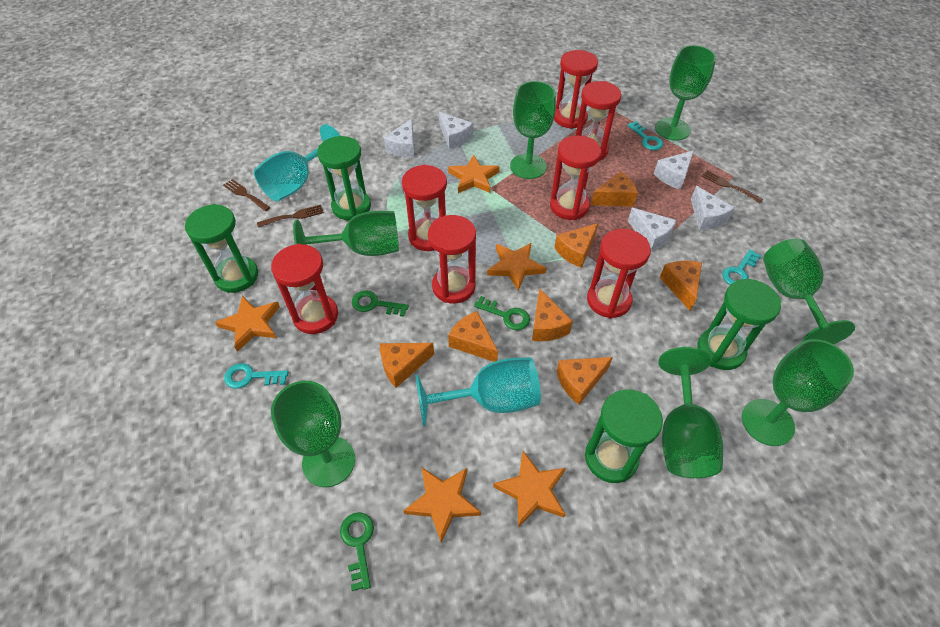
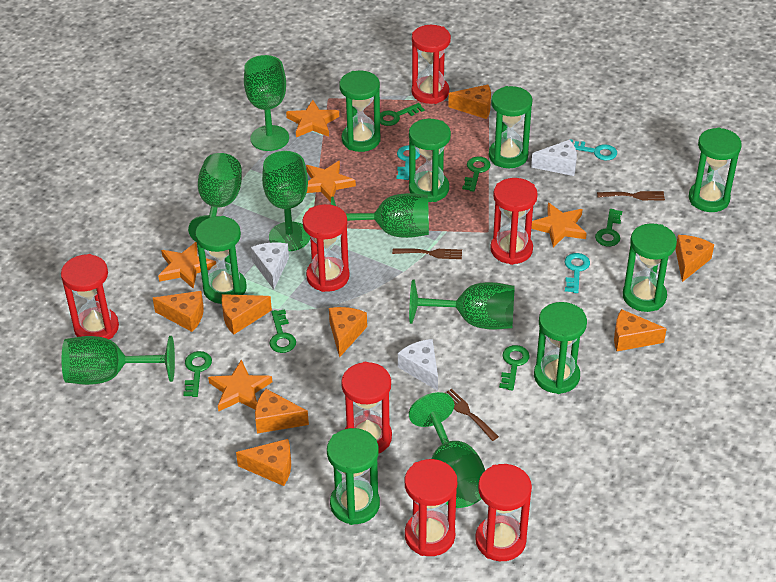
green hourglass: [185,204,258,293] [317,136,371,220] [585,389,663,483] [697,279,781,370] = 4 -> [195,216,247,304] [327,428,380,525] [339,71,381,152] [409,119,451,202] [489,86,532,168] [534,302,587,394] [623,223,677,312] [689,127,742,212] = 8
green key: [340,512,374,591] [352,290,409,317] [474,296,530,330] = 3 -> [183,351,212,397] [269,309,296,353] [380,103,424,126] [462,157,491,192] [499,345,530,391] [595,209,622,246] = 6
orange cheese: [380,343,434,388] [448,311,498,362] [532,288,573,341] [554,223,598,268] [556,357,613,404] [591,172,638,207] [659,261,702,311] = 7 -> [153,291,204,332] [221,294,272,334] [236,439,291,486] [255,389,309,434] [329,307,367,358] [448,85,491,119] [614,309,667,351] [675,235,714,282] = 8
turquoise goblet: [254,124,341,201] [416,357,541,426] = 2 -> none = 0
white cheese: [384,119,414,158] [439,112,473,149] [628,208,677,251] [654,150,694,190] [691,186,735,230] = 5 -> [251,242,289,289] [398,339,438,391] [531,140,577,176] = 3

